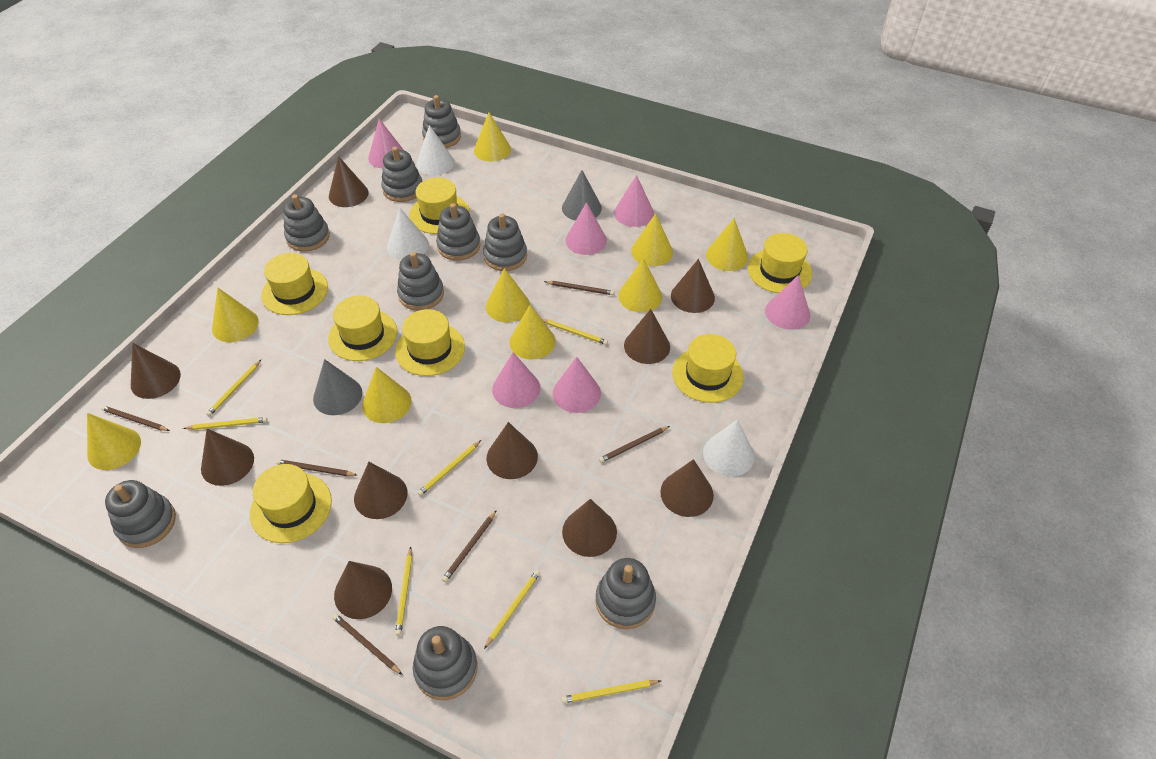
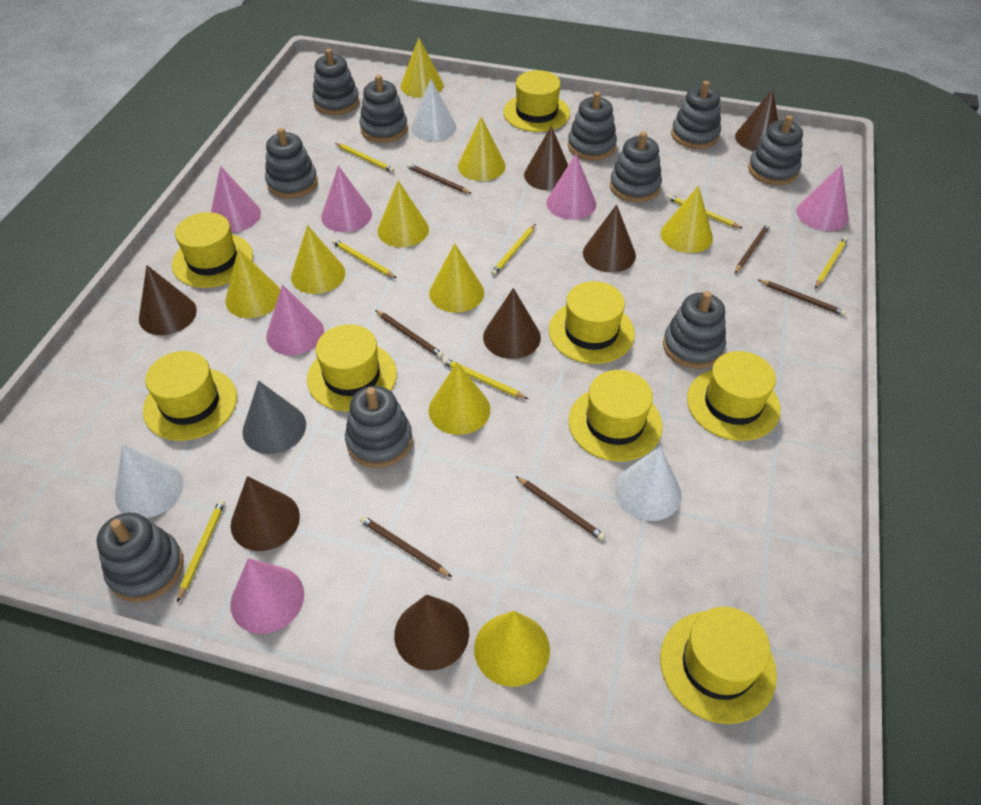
brown cone: [131,343,181,399] [201,429,254,486] [329,156,369,207] [334,561,392,619] [354,462,407,519] [487,422,538,479] [562,499,617,557] [624,309,670,364] [660,459,714,517] [671,259,715,313] = 10 -> [139,265,197,335] [231,476,300,551] [394,594,469,670] [483,288,541,359] [524,126,568,191] [583,204,636,273] [735,89,778,151] = 7
grey cone: [313,359,362,415] [562,170,602,221] = 2 -> [242,381,306,454] = 1
grey stacking toy: [105,480,176,548] [283,194,330,252] [381,147,422,202] [397,252,444,311] [413,626,478,700] [422,95,461,148] [436,203,481,261] [483,213,527,271] [595,558,656,629] = 9 -> [97,513,184,602] [265,128,318,199] [312,49,360,115] [345,386,413,468] [360,75,408,143] [568,92,617,161] [610,131,662,202] [663,291,726,369] [671,81,721,149] [748,115,803,185] = 10
yellow hat: [250,464,332,543] [261,253,328,315] [328,296,397,361] [395,309,465,376] [409,177,470,234] [672,334,744,403] [748,233,812,293] = 7 -> [143,351,237,441] [172,212,253,288] [307,324,397,411] [503,70,570,132] [549,281,635,364] [568,370,663,462] [660,607,777,724] [687,351,781,441] = 8

